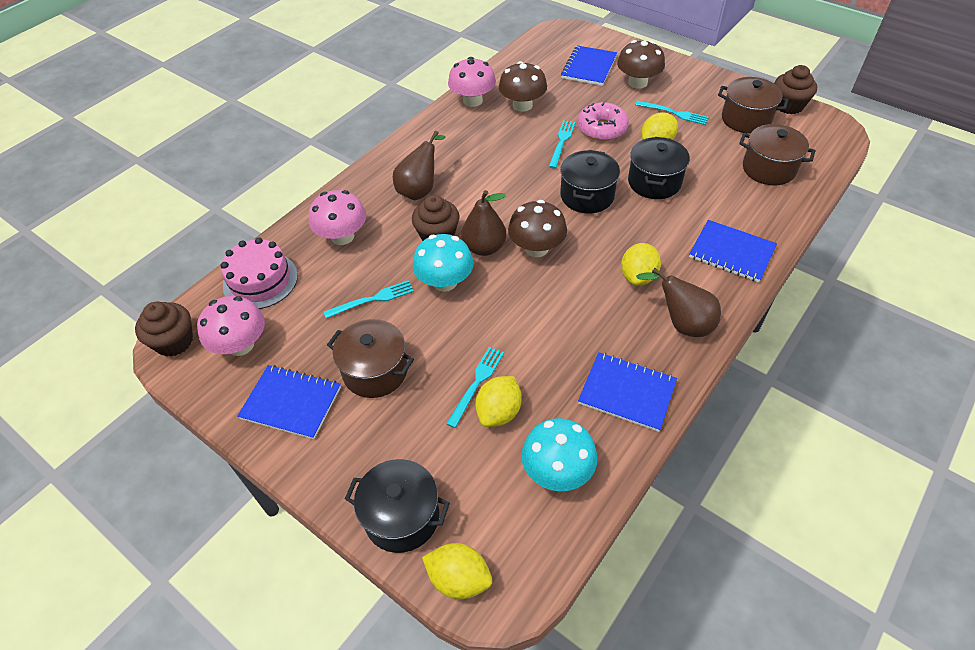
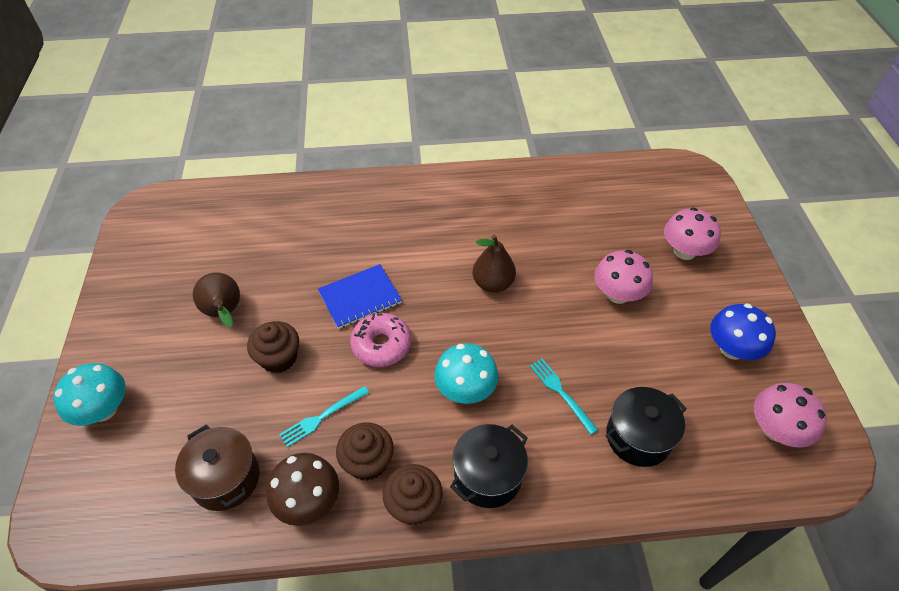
black pot: [345,459,450,553] [560,150,620,213] [628,137,690,199] = 3 -> [450,424,528,508] [606,387,687,467] = 2
blue mushroom: none = 0 -> [710,303,776,360] = 1
blue notebook: [237,365,341,439] [561,45,617,86] [578,352,677,432] [689,220,777,282] = 4 -> [318,264,402,329] = 1
brown mushroom: [499,61,547,112] [508,200,567,257] [617,40,665,89] = 3 -> [266,453,339,526] = 1
brown pear: [393,131,445,200] [461,190,506,256] [636,268,721,337] = 3 -> [193,272,240,327] [473,234,516,293] = 2
brown pot: [327,319,414,398] [718,77,789,134] [739,124,815,186] = 3 -> [175,425,260,511] = 1
pink cake: [220,237,298,309] = 1 -> none = 0
turquoise fork: [324,280,414,318] [446,347,504,428] [549,120,576,169] [635,100,709,125] = 4 -> [279,386,369,447] [530,358,598,435] = 2
yellow lemon: [422,543,492,599] [475,376,522,427] [621,243,661,286] [642,112,678,140] = 4 -> none = 0

